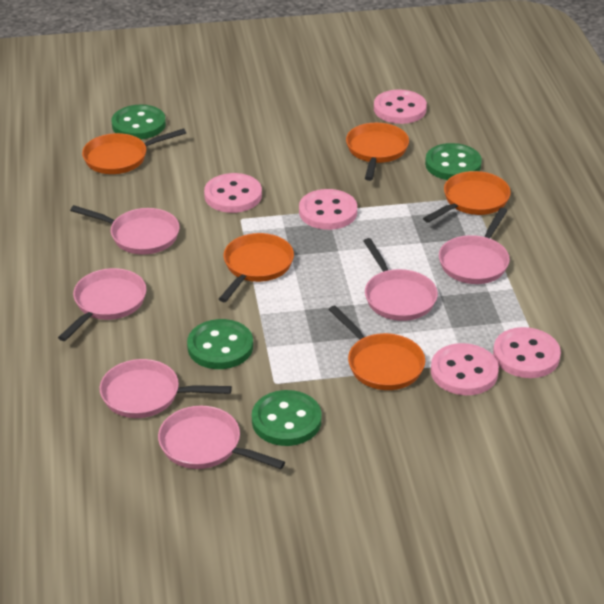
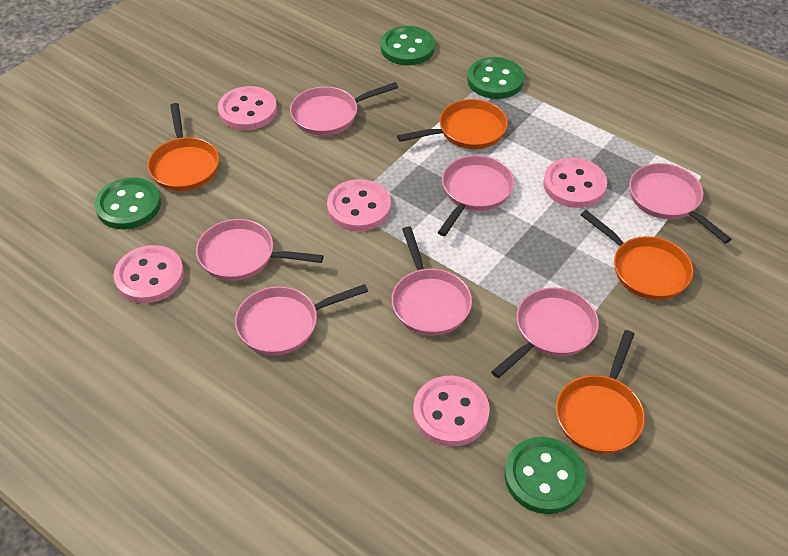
orange pan: [82,128,186,174] [219,233,294,302] [328,306,425,390] [346,123,409,181] [423,171,511,223] = 5 -> [148,103,219,191] [397,99,508,149] [556,330,645,454] [581,210,693,300] = 4
pink pan: [58,268,147,341] [70,205,180,255] [100,359,232,418] [158,406,285,469] [364,238,438,321] [439,208,510,284] = 6 -> [196,219,324,281] [235,284,368,355] [290,82,398,136] [392,227,472,335] [438,155,514,236] [491,287,599,378] [629,163,732,244] = 7

